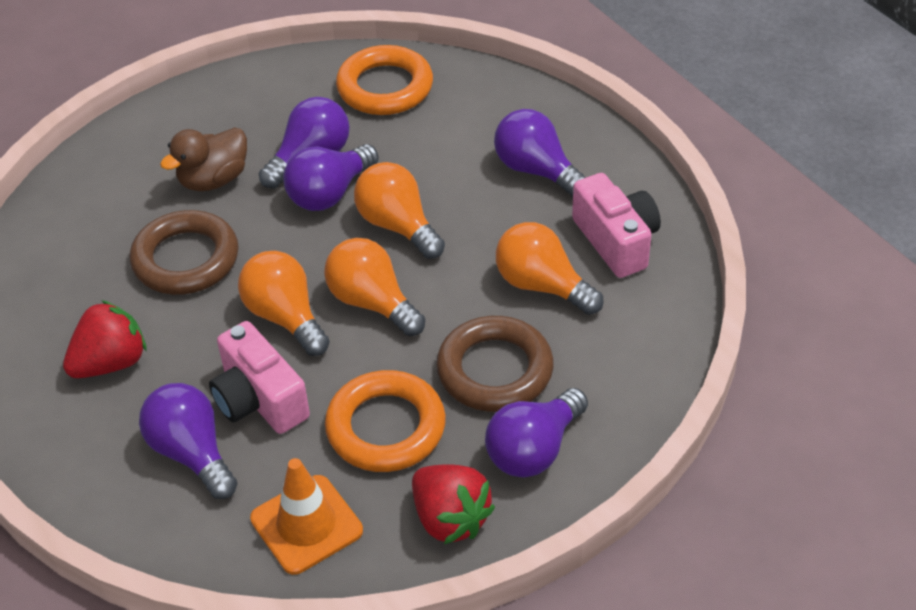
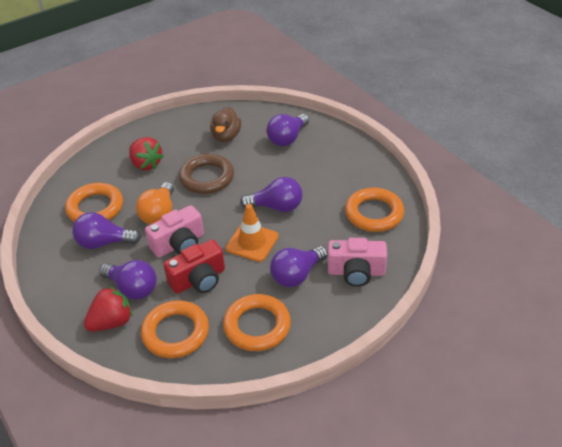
brown ring: [130,210,239,295] [436,316,554,412] = 2 -> [179,154,234,194] = 1
orange light bulb: [238,251,330,356] [324,238,425,336] [354,162,445,259] [496,222,604,315] = 4 -> [136,182,174,225] = 1
orange ring: [325,370,446,472] [336,45,433,115] = 2 -> [65,183,123,222] [141,300,209,358] [223,294,291,351] [345,188,404,232] = 4
red camera: none = 0 -> [163,239,225,294] = 1

